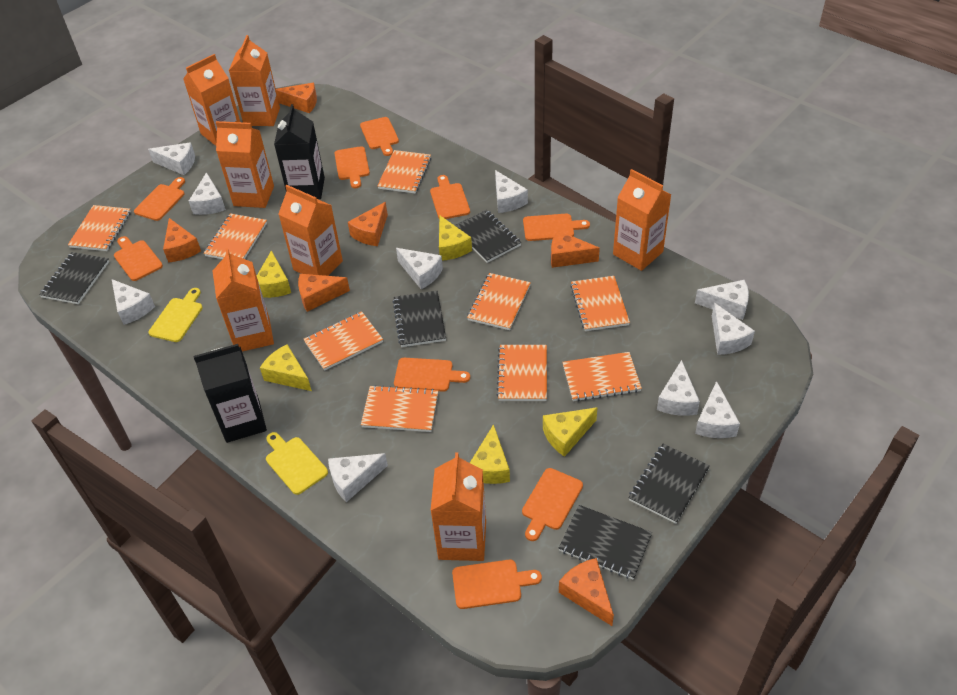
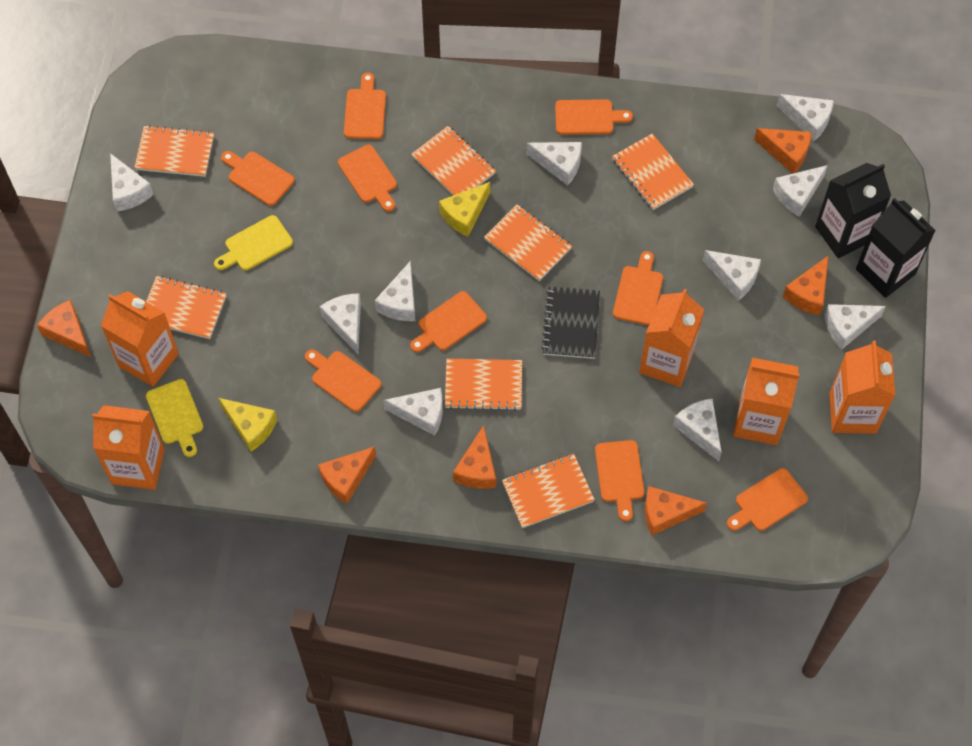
black notebook: [39,252,109,304] [393,291,446,347] [455,210,522,263] [559,505,652,580] [629,444,710,524] = 5 -> [542,286,600,359] = 1
orange carton: [183,54,240,146] [213,248,274,351] [216,121,274,208] [229,35,280,126] [278,185,343,276] [431,452,486,561] [613,169,671,271] = 7 -> [92,405,165,490] [101,291,179,387] [639,289,704,387] [733,358,799,445] [829,340,895,434] = 5
orange notebook: [68,205,131,251] [204,213,267,259] [303,311,383,371] [361,385,438,432] [377,150,431,193] [467,273,531,330] [496,345,547,401] [562,352,642,402] [570,276,630,331] = 9 -> [134,125,214,177] [146,276,227,339] [411,126,496,195] [445,359,522,411] [484,204,572,281] [502,454,595,528] [612,133,694,210] = 7
yellow cheese: [257,250,291,298] [260,344,312,391] [439,215,472,261] [470,424,510,484] [543,407,598,457] = 5 -> [219,398,277,452] [439,182,490,237] = 2

